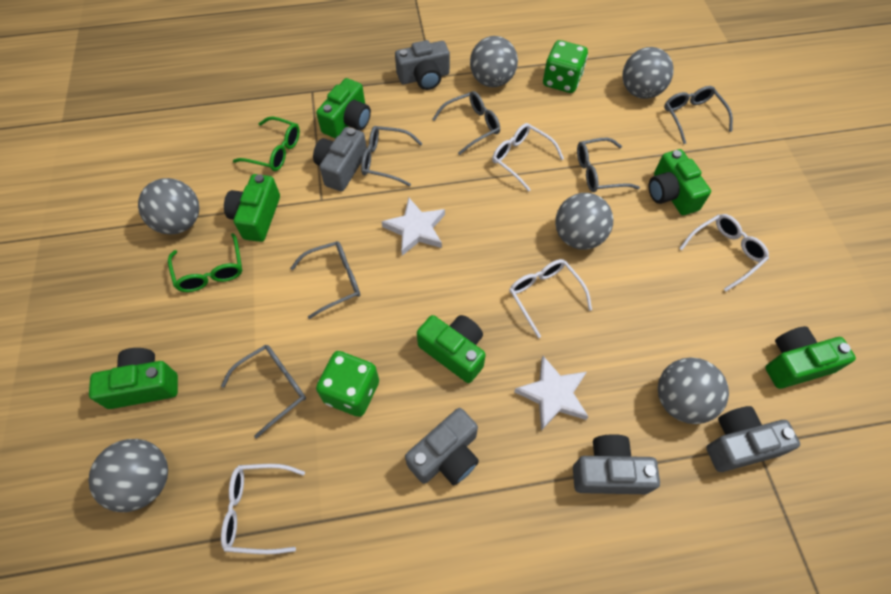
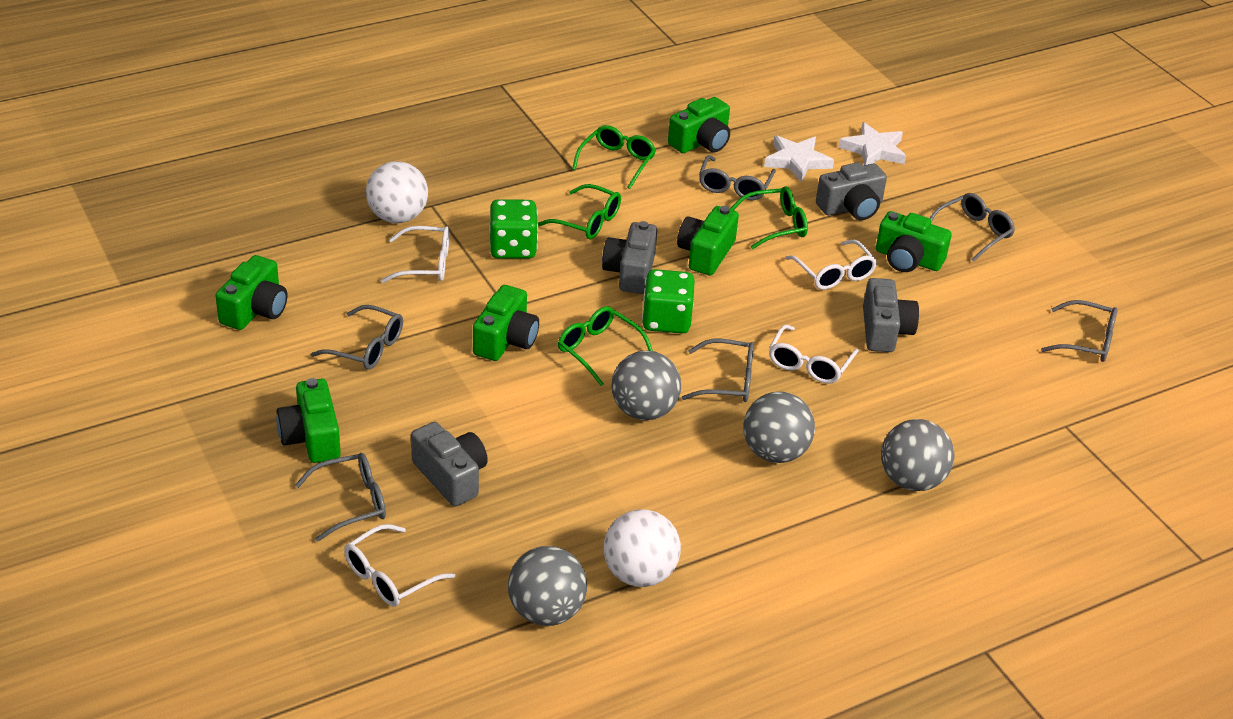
green glasses: [168,233,242,292] [233,116,300,171] = 2 -> [538,184,621,239] [558,306,653,386] [572,125,656,189] [730,186,808,249] = 4
grey ball: [88,439,168,512] [138,178,199,235] [470,36,518,87] [555,193,613,250] [622,47,674,99] [658,358,729,424] = 6 -> [508,546,587,626] [611,351,681,420] [744,392,815,463] [881,419,954,491] = 4
grey camera: [313,127,367,191] [395,40,450,90] [405,408,479,486] [573,434,660,494] [706,406,800,472] = 5 -> [411,422,488,506] [602,221,657,294] [816,162,887,220] [863,278,919,352] = 4
white ball: none = 0 -> [366,161,428,223] [604,509,681,587] = 2

